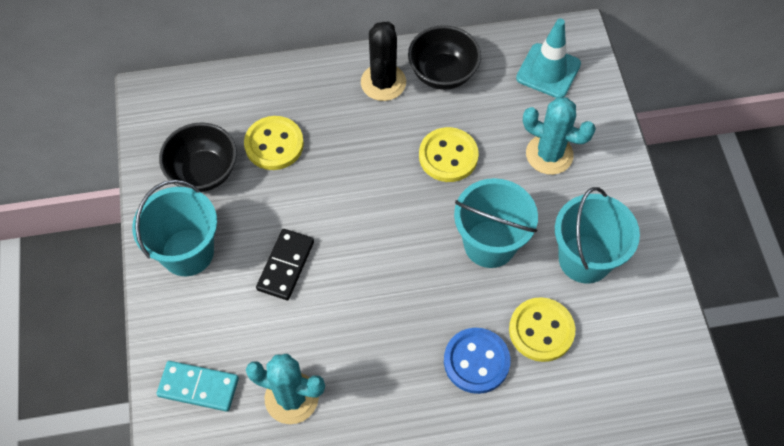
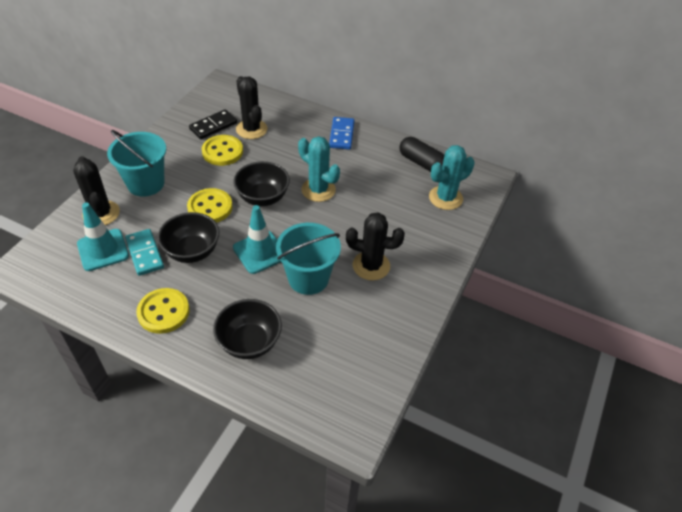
black bowl: [159,123,237,192] [408,25,481,90] = 2 -> [158,212,219,263] [213,299,282,359] [233,161,290,206] = 3
black cactus: [361,21,406,101] = 1 -> [73,156,120,225] [236,76,267,139] [346,212,405,281] = 3
black capsule: none = 0 -> [399,137,444,172] = 1
blue button: [444,328,510,394] = 1 -> none = 0
blue domino: none = 0 -> [329,117,355,150] = 1
turquoise bucket: [132,180,217,276] [454,178,538,268] [555,187,640,283] = 3 -> [107,130,166,196] [276,223,341,295] = 2
turquoise traffic cone: [516,18,581,98] = 1 -> [77,202,129,271] [233,205,281,274] = 2

